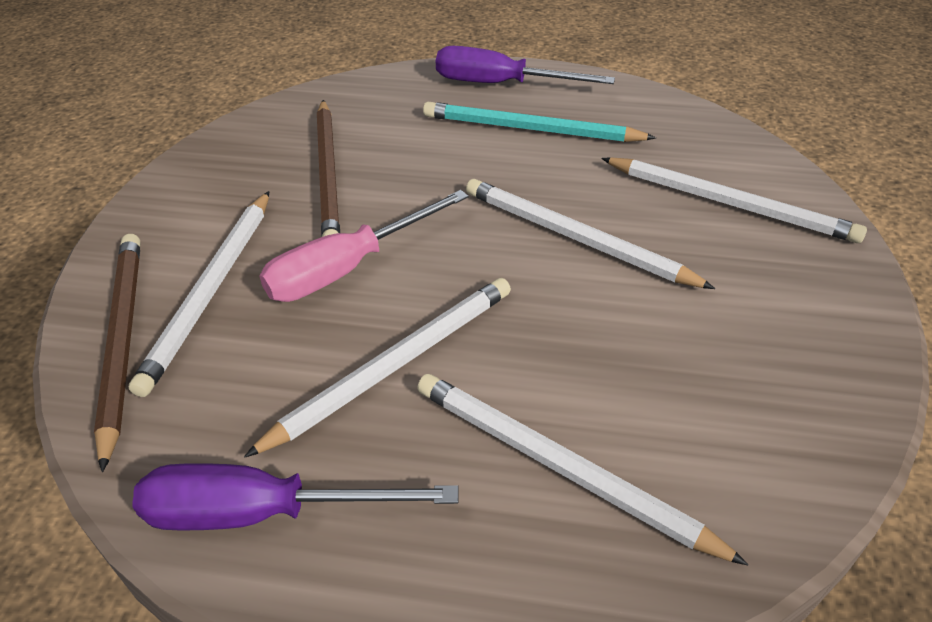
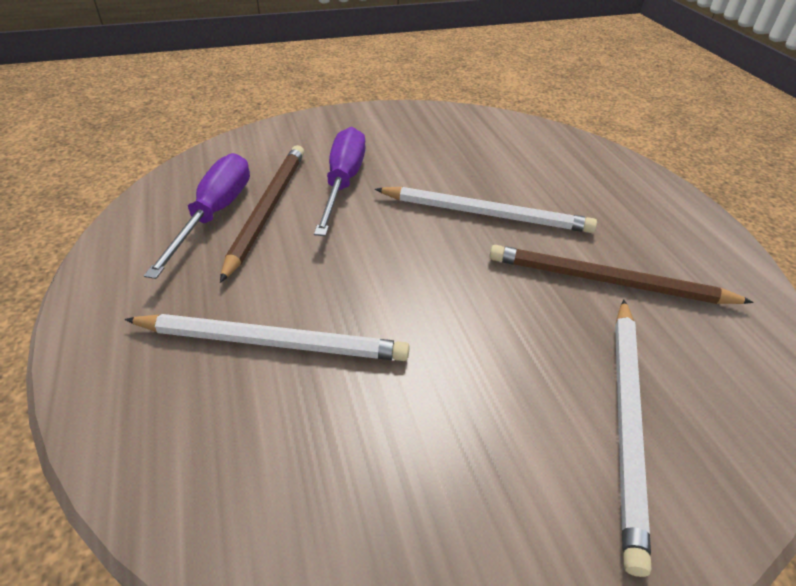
pink screwdriver: [259,190,469,302] = 1 -> none = 0
turquoise pencil: [423,102,656,142] = 1 -> none = 0
white pencil: [129,191,269,397] [244,278,511,458] [417,374,749,565] [466,179,715,289] [601,157,867,243] = 5 -> [125,314,410,361] [375,187,597,233] [615,300,651,577] = 3

